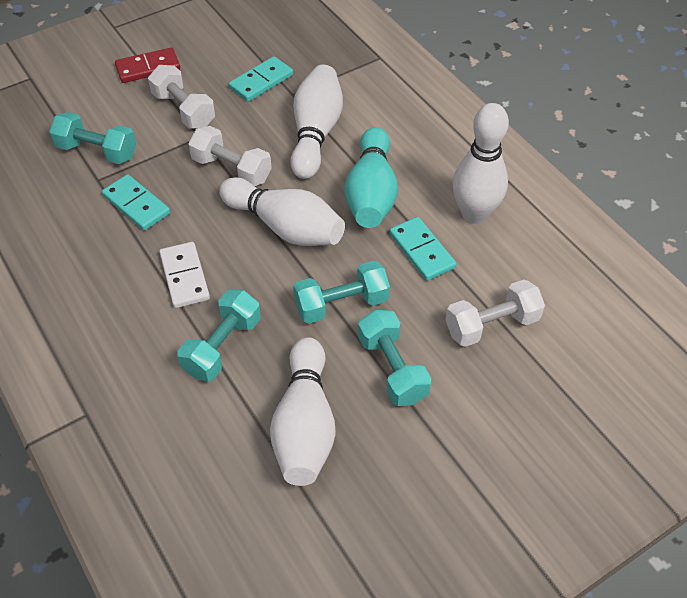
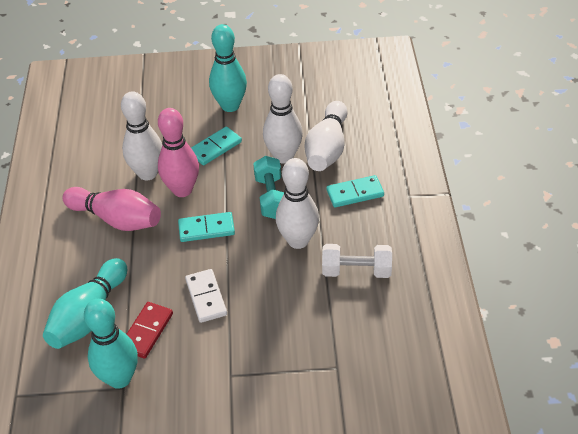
pink bowling pin: none = 0 -> [63,187,161,231] [158,108,199,197] = 2
turquoise bowling pin: [344,127,398,228] = 1 -> [43,258,127,349] [84,299,138,389] [209,24,247,112] = 3
turquoise dumbbell: [49,112,136,164] [177,290,261,381] [293,261,390,324] [358,310,431,406] = 4 -> [253,156,284,219] = 1
white dumbbell: [148,65,215,128] [188,126,272,186] [446,280,545,347] = 3 -> [322,244,392,278] = 1

